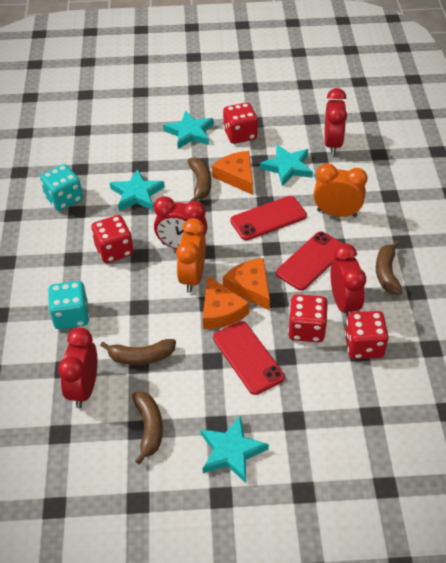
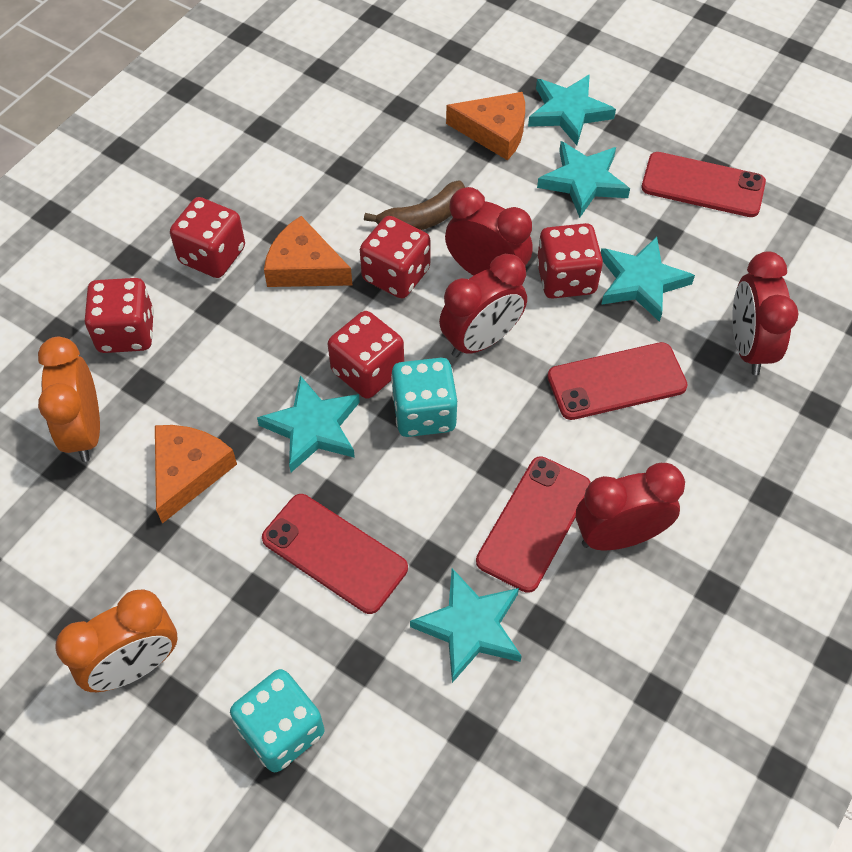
brown banana: [100,339,176,365] [132,392,163,465] [188,157,211,202] [376,240,402,295] = 4 -> [364,181,465,230] = 1
red dice: [91,215,133,263] [223,102,258,144] [288,294,328,342] [345,311,389,359] = 4 -> [85,278,154,353] [170,197,245,278] [328,311,404,399] [360,216,430,298] [537,223,603,299] = 5
red phone: [213,321,285,395] [230,196,307,240] [276,231,344,291] = 3 -> [262,494,408,614] [476,456,591,593] [548,342,688,420] [642,152,766,217] = 4
turquoise star: [110,169,165,211] [163,110,214,149] [201,415,269,483] [260,144,313,186] = 4 -> [257,375,360,472] [410,568,522,683] [528,74,616,145] [537,141,630,218] [601,237,695,322] = 5

